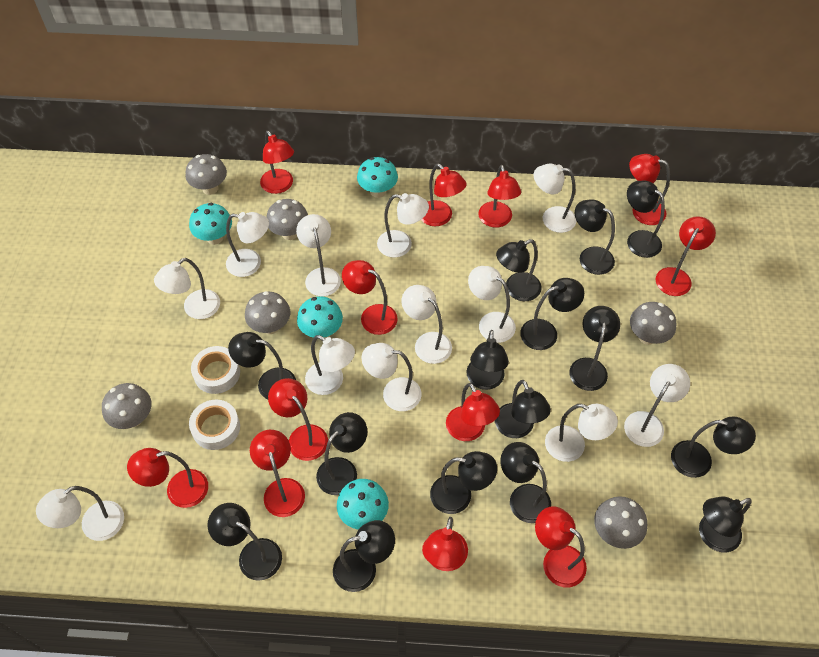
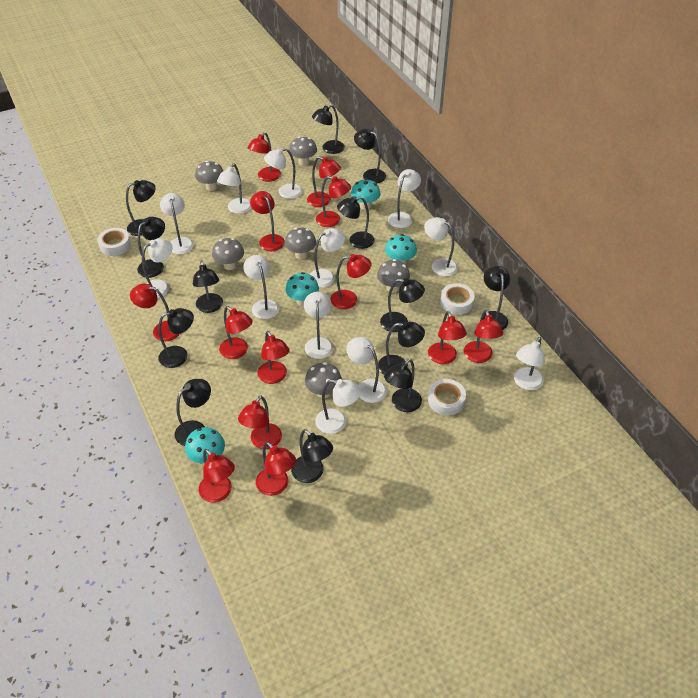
black lamp: [207,503,282,581] [228,332,296,399] [316,412,367,495] [333,520,395,592] [430,451,497,514] [466,330,509,390] [495,380,551,438] [496,239,542,301] [500,442,551,523] [520,278,584,350] [569,306,620,391] [575,199,615,275] [627,181,665,258] [671,417,756,478] [699,497,752,553] = 15 -> [126,180,156,236] [137,217,165,278] [158,308,194,368] [175,379,211,446] [193,260,223,313] [291,429,333,483] [312,105,345,154] [337,196,375,249] [354,129,386,183] [378,321,425,375] [380,278,425,332] [384,359,422,412] [483,266,510,330] = 13
red lamp: [127,448,208,508] [250,430,305,517] [260,131,294,194] [268,378,328,461] [342,260,398,335] [421,164,467,226] [422,517,468,571] [446,383,500,441] [478,165,521,228] [535,506,587,587] [629,154,670,225] [656,216,716,296] = 12 -> [130,283,180,341] [199,449,235,503] [219,306,253,359] [238,396,282,449] [248,132,281,182] [250,191,285,251] [256,442,296,496] [258,331,290,384] [307,157,341,207] [316,176,351,227] [330,254,371,309] [428,311,467,364] [464,310,503,363] = 13
white tape: [189,400,240,450] [191,346,240,394] = 2 -> [97,228,131,256] [428,379,466,416] [440,283,475,315] = 3

